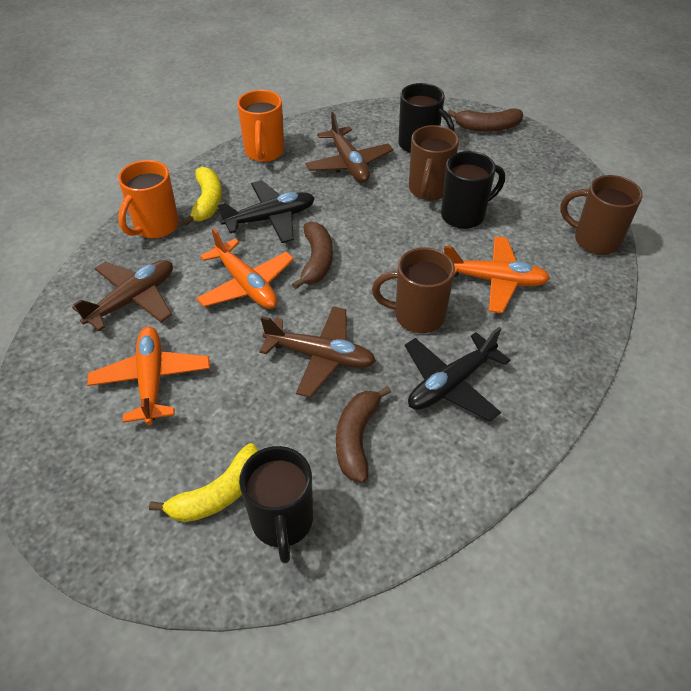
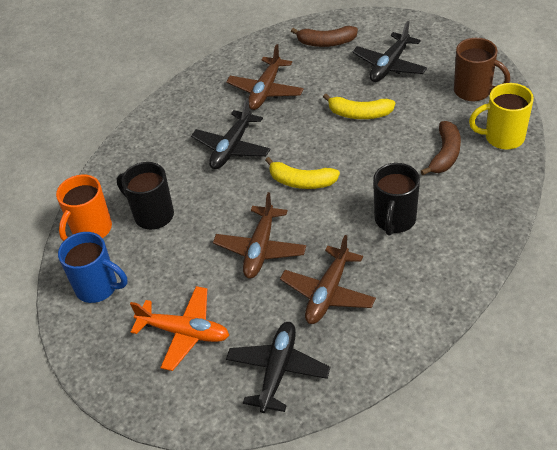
black mug: [239,446,313,564] [399,83,455,153] [441,151,505,229] = 3 -> [117,162,174,230] [373,163,420,236] = 2
black plane: [217,180,315,243] [405,327,510,421] = 2 -> [191,99,271,169] [226,322,330,413] [352,21,427,82] = 3
blue mug: none = 0 -> [58,232,128,303] = 1
brown banana: [292,222,333,289] [336,386,391,483] [447,108,523,132] = 3 -> [291,26,358,47] [421,121,461,175] = 2
brown mug: [372,247,455,333] [409,125,459,201] [560,175,643,255] = 3 -> [454,38,510,101] = 1
orange mug: [118,160,179,238] [237,90,284,162] = 2 -> [56,174,112,241] = 1
orange plane: [87,327,210,425] [196,228,294,309] [444,236,550,313] = 3 -> [130,286,229,371] = 1
yellow mug: none = 0 -> [469,83,534,150] = 1

